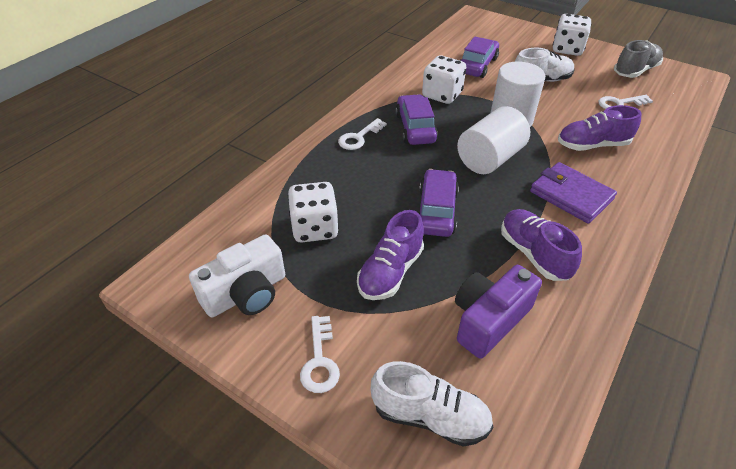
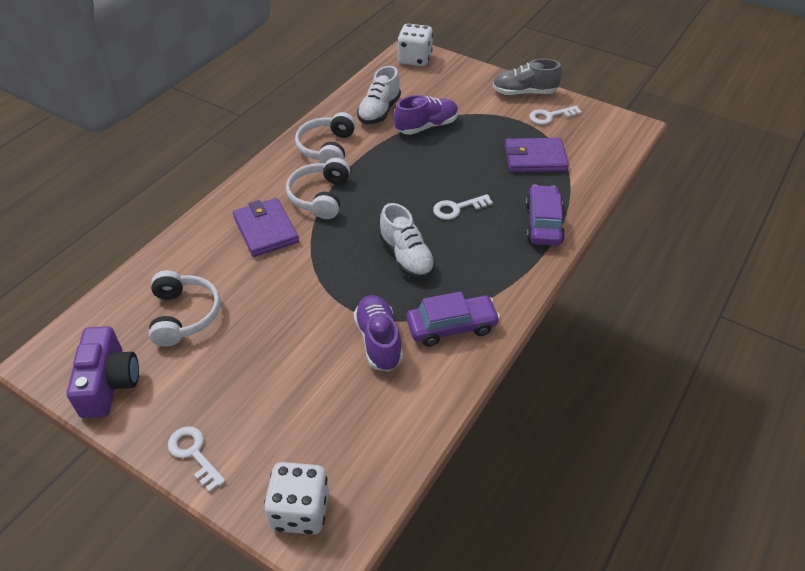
purple car: [396,94,438,145] [419,169,459,237] [460,36,499,78] = 3 -> [406,291,500,346] [526,185,565,246] = 2
purple shoe: [357,210,424,300] [501,209,582,281] [558,105,641,151] = 3 -> [354,295,403,371] [394,95,458,135] = 2
purple wallet: [530,162,617,224] = 1 -> [233,198,299,257] [505,138,569,173] = 2
white camera: [189,234,285,317] = 1 -> none = 0
white cylinder: [457,106,530,174] [491,61,545,127] = 2 -> none = 0
white dice: [288,182,339,242] [422,56,466,104] [553,14,592,56] = 3 -> [264,462,329,535] [397,24,433,66] = 2
white headphones: none = 0 -> [149,270,221,347] [286,158,350,219] [295,112,356,163] = 3

